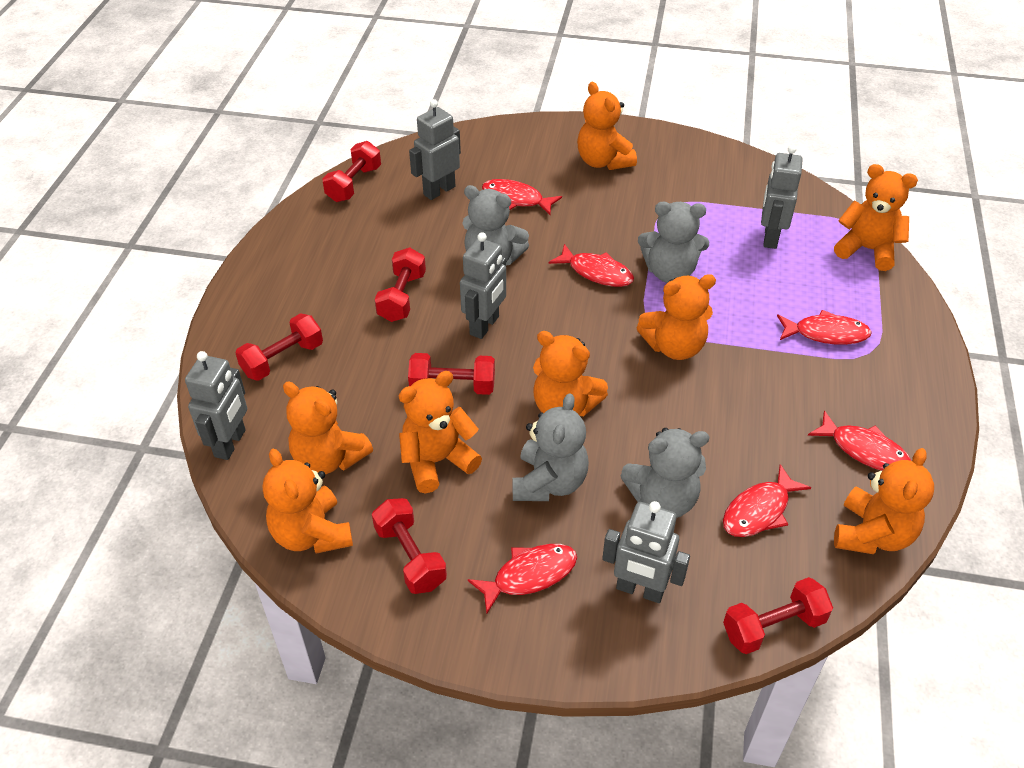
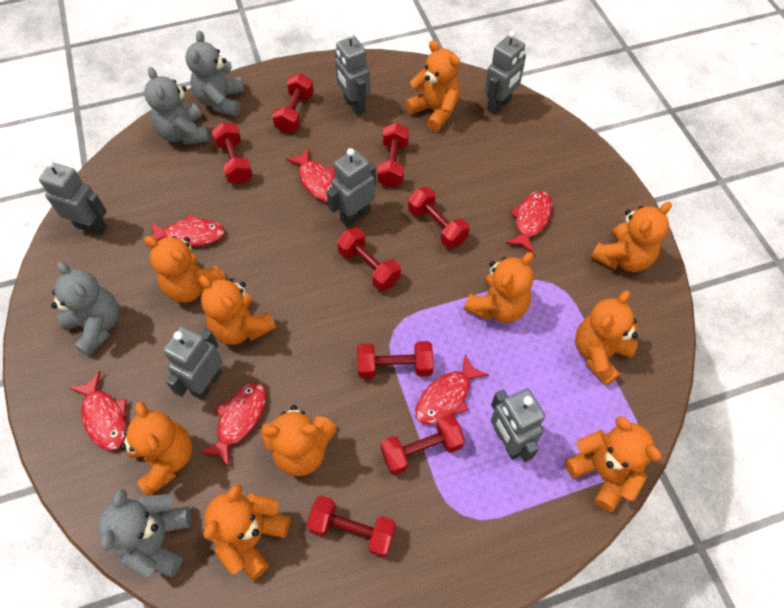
grey robot: [185,351,247,460] [409,99,461,200] [460,232,506,339] [602,501,690,603] [761,145,803,249] = 5 -> [39,160,107,235] [163,326,223,400] [327,148,376,227] [335,31,370,116] [485,31,526,115] [491,388,545,462] = 6
orange teddy bear: [263,448,353,554] [283,382,373,474] [399,371,482,493] [533,331,608,416] [577,82,637,170] [636,274,716,360] [834,164,918,271] [834,448,934,554] = 8 -> [120,401,192,496] [144,236,226,303] [199,276,276,345] [203,484,290,581] [261,405,336,476] [405,40,460,132] [464,252,534,323] [565,416,662,512] [575,290,638,386] [591,202,672,272] = 10
red dumbbell: [235,313,323,381] [322,141,381,202] [372,498,447,594] [375,248,426,322] [408,353,495,395] [723,577,833,654] = 6 -> [212,122,253,184] [272,73,314,133] [306,495,396,558] [337,227,401,291] [357,341,434,379] [377,123,409,187] [380,414,465,475] [408,187,470,249] = 8

